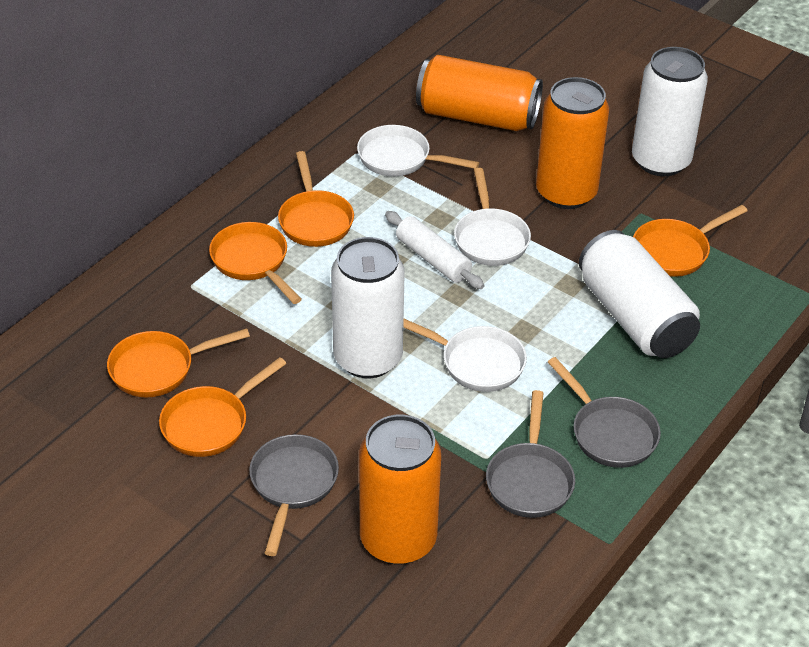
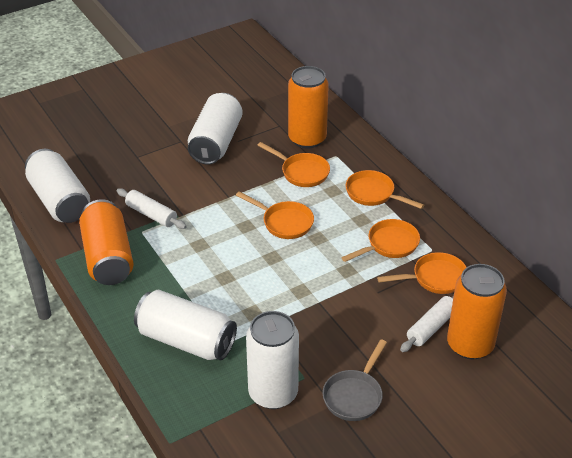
grey pan: [249,434,339,556] [486,390,575,518] [548,357,661,468] = 3 -> [323,339,387,421] = 1
white can: [331,237,405,378] [579,230,700,358] [632,47,708,176] = 3 -> [25,149,90,223] [134,289,237,360] [188,93,243,164] [246,311,299,409] = 4
white pan: [357,125,479,176] [403,319,527,392] [454,168,531,266] = 3 -> none = 0
white rolling pin: [385,211,484,289] = 1 -> [117,188,187,229] [400,295,454,352] = 2

